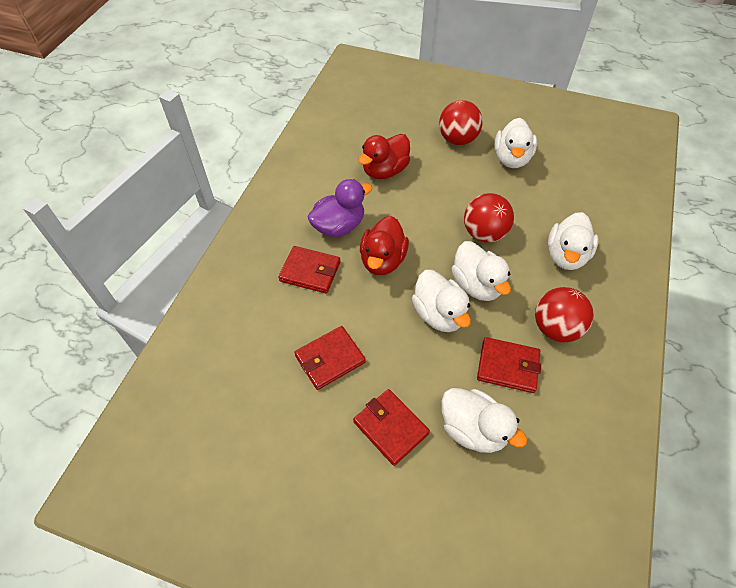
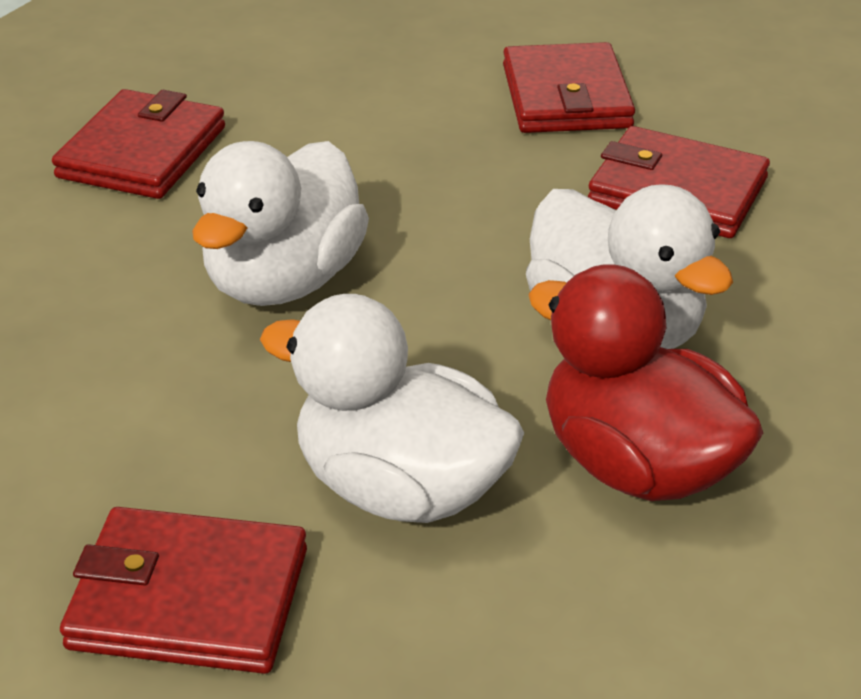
purple duck: [308,179,372,237] = 1 -> none = 0
red ball: [439,100,483,145] [464,193,514,243] [535,287,594,342] = 3 -> none = 0
red duck: [358,134,410,179] [360,216,409,275] = 2 -> [528,264,763,501] = 1
white duck: [412,270,471,332] [442,388,527,453] [452,241,511,301] [494,118,537,168] [548,212,599,270] = 5 -> [192,141,369,306] [260,294,524,523] [526,184,733,349] = 3

